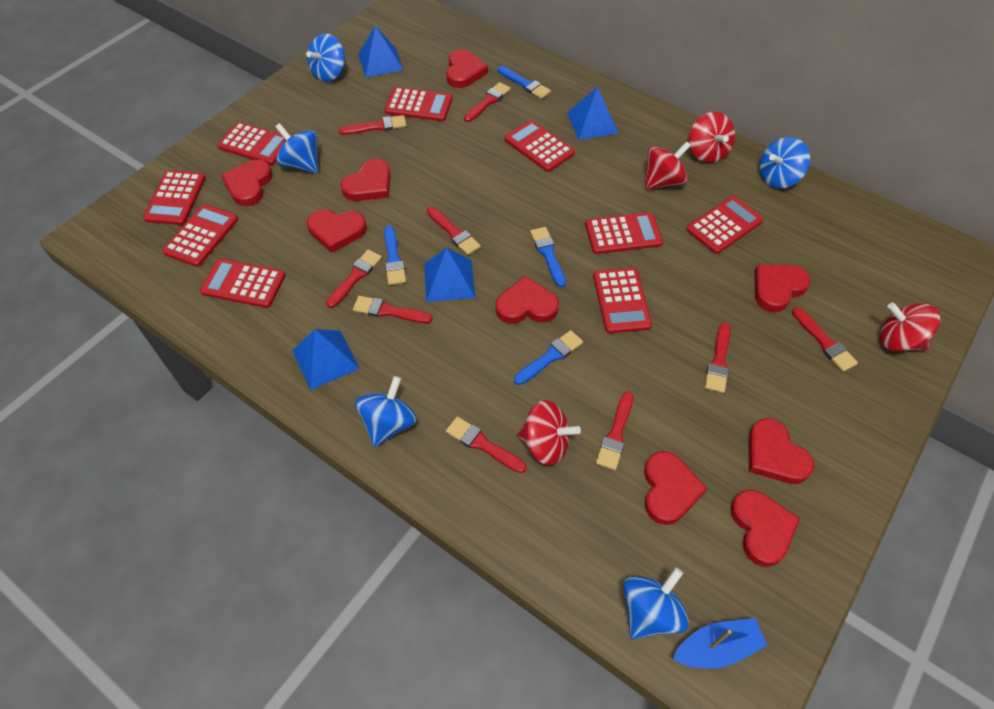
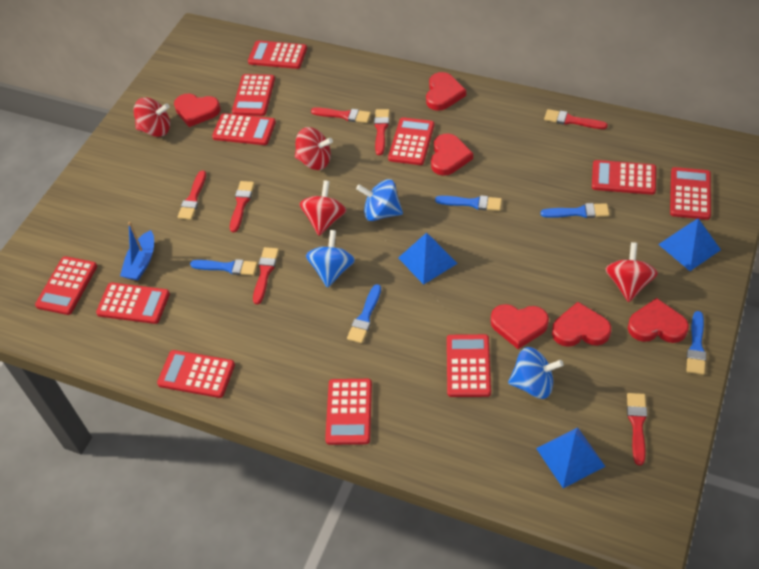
blue brush: [384,225,406,285] [498,66,551,99] [514,330,583,385] [530,227,566,287] = 4 -> [190,259,257,275] [347,284,381,343] [435,195,502,211] [541,203,609,218] [686,311,706,375] = 5
blue pyramid: [293,329,360,390] [358,26,404,77] [424,247,475,302] [567,87,618,140] = 4 -> [398,233,458,285] [536,427,606,488] [658,218,721,271] = 3
blue spinning top: [275,123,318,173] [306,33,345,82] [355,376,417,447] [623,568,689,639] [760,137,810,189] = 5 -> [306,230,355,288] [356,179,403,221] [508,347,564,399] = 3
red brush: [326,250,382,308] [339,115,407,135] [353,296,433,323] [427,207,481,255] [446,417,527,473] [464,82,511,122] [596,392,633,470] [705,322,731,393] [792,307,858,372] = 9 -> [178,170,206,220] [230,181,254,232] [253,247,279,304] [311,107,371,123] [374,109,389,155] [544,109,608,129] [627,393,647,465] = 7
red calculator: [143,170,206,225] [162,204,238,267] [200,259,286,308] [218,122,286,165] [385,87,452,121] [504,120,575,172] [585,212,663,254] [593,268,652,333] [686,196,763,254] = 9 -> [35,256,97,315] [96,283,170,324] [157,350,235,398] [212,113,276,145] [232,74,275,116] [248,40,307,69] [325,379,372,445] [388,117,434,165] [447,334,491,397] [592,160,656,195] [670,167,711,220] = 11
red heart: [221,160,273,206] [307,210,367,253] [341,159,391,201] [446,49,488,88] [495,276,559,324] [644,451,707,525] [730,490,800,567] [748,418,814,484] [754,264,810,312] = 9 -> [174,94,221,127] [426,72,466,111] [431,133,473,176] [491,304,549,349] [552,302,611,347] [628,298,689,343] = 6

